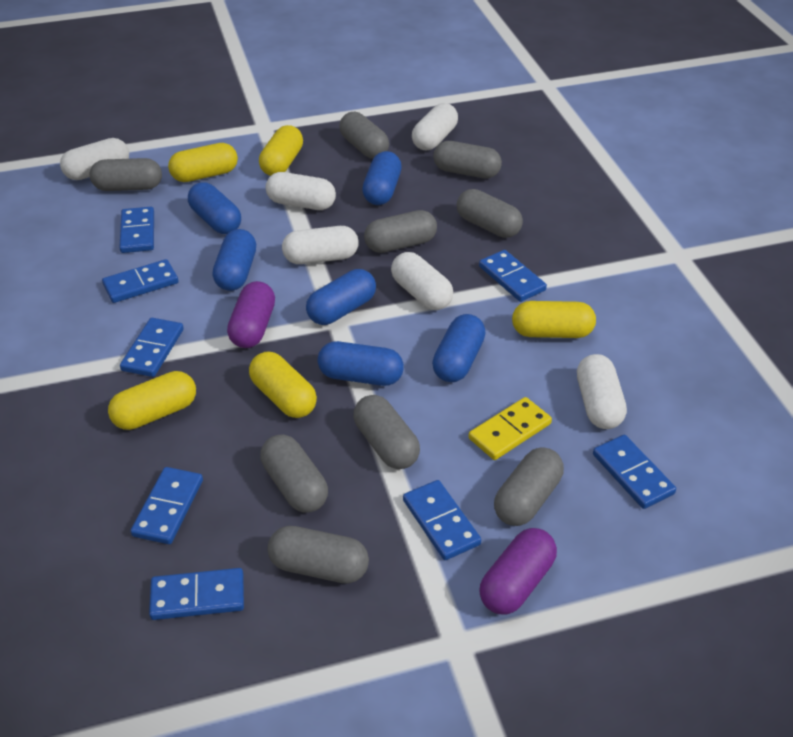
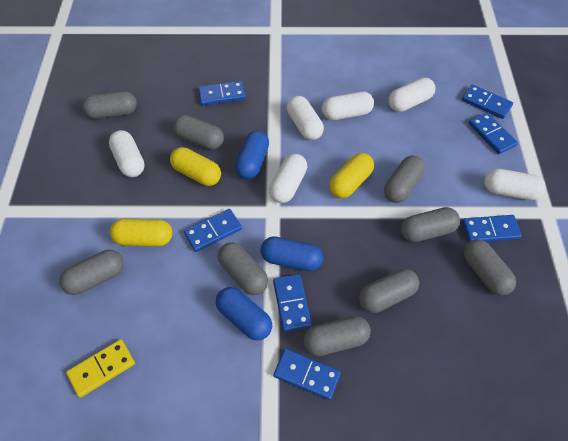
blue capsule: [188,182,241,234] [213,229,256,291] [306,269,376,325] [318,341,404,386] [362,151,402,205] [432,314,486,382] = 6 -> [216,287,272,340] [235,131,269,179] [261,237,323,271] = 3
blue domino: [102,259,178,303] [119,207,154,253] [120,318,184,377] [131,467,203,544] [149,568,244,620] [403,480,481,560] [479,250,547,302] [593,435,676,509] = 8 -> [184,209,242,252] [198,81,246,105] [273,274,312,332] [274,349,341,400] [462,84,513,119] [462,215,522,242] [469,112,518,154] = 7
purple capsule: [227,281,275,348] [479,528,557,614] = 2 -> none = 0
yellow capsule: [108,371,196,430] [168,143,238,182] [249,352,317,418] [259,125,303,176] [512,301,596,338] = 5 -> [110,218,172,246] [170,147,221,186] [329,153,374,198] = 3

